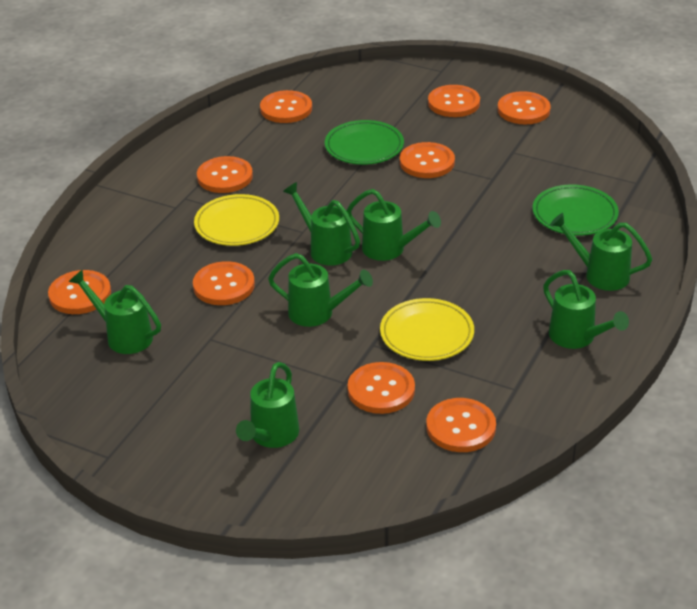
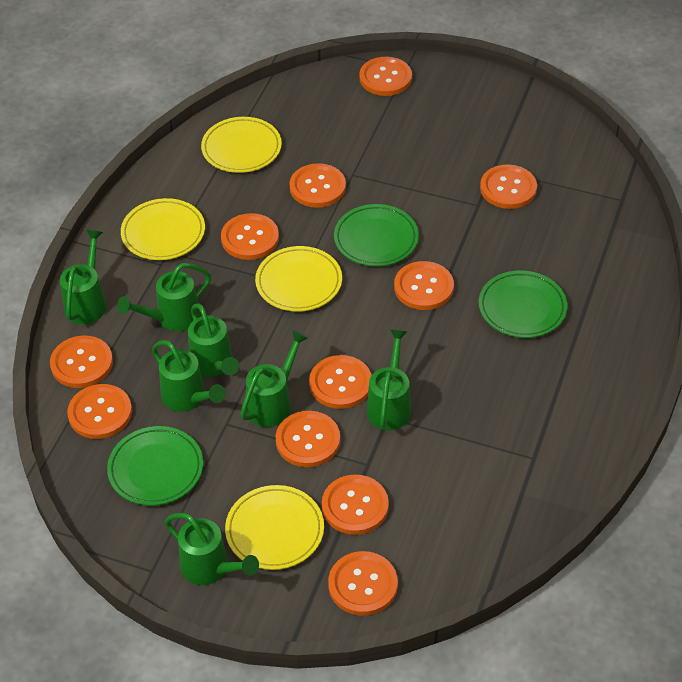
green plate: [325,120,404,165] [533,184,619,236] = 2 -> [107,426,203,506] [334,204,419,267] [479,270,567,338] = 3
orange button: [48,270,111,314] [193,261,255,305] [197,156,253,193] [260,90,312,123] [348,362,415,414] [400,142,455,178] [426,398,496,452] [428,85,480,117] [498,91,551,124] = 9 -> [50,336,113,388] [67,384,132,439] [221,213,279,260] [276,411,340,467] [290,163,346,208] [309,355,372,409] [322,475,389,535] [328,551,398,616] [359,57,412,96] [394,261,454,310] [480,164,537,209] = 11
yellow plate: [194,194,279,246] [380,298,474,361] = 2 -> [121,198,205,260] [201,117,282,173] [225,485,324,570] [255,246,342,312] = 4

